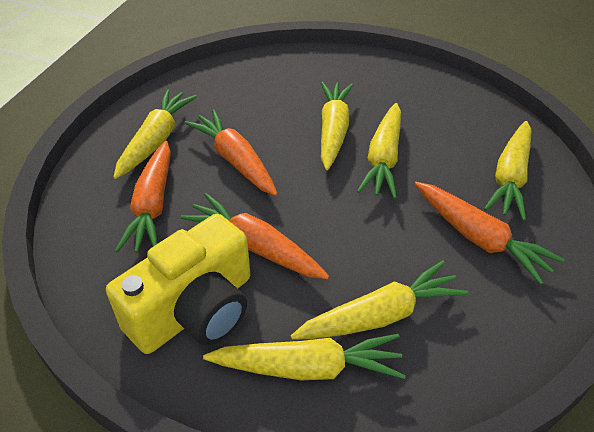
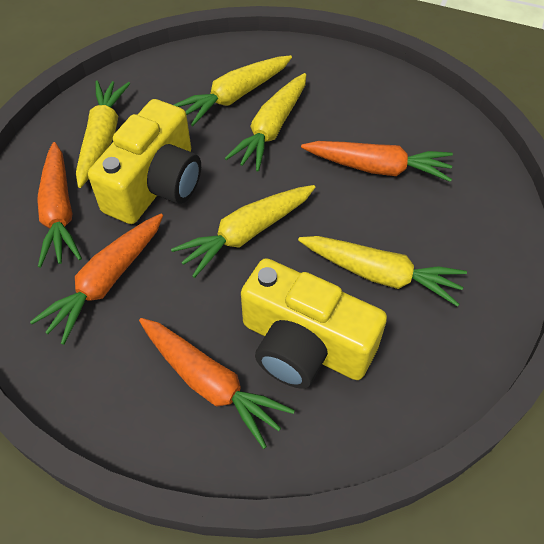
yellow camera: [106,214,250,354] = 1 -> [88,99,201,224] [241,258,387,389] = 2
yellow carrot: [113,89,197,179] [203,334,406,380] [290,260,468,340] [321,82,353,170] [357,103,401,199] [484,121,531,221] = 6 -> [76,81,130,188] [171,185,316,278] [174,55,292,126] [225,73,306,172] [298,236,467,307] = 5

